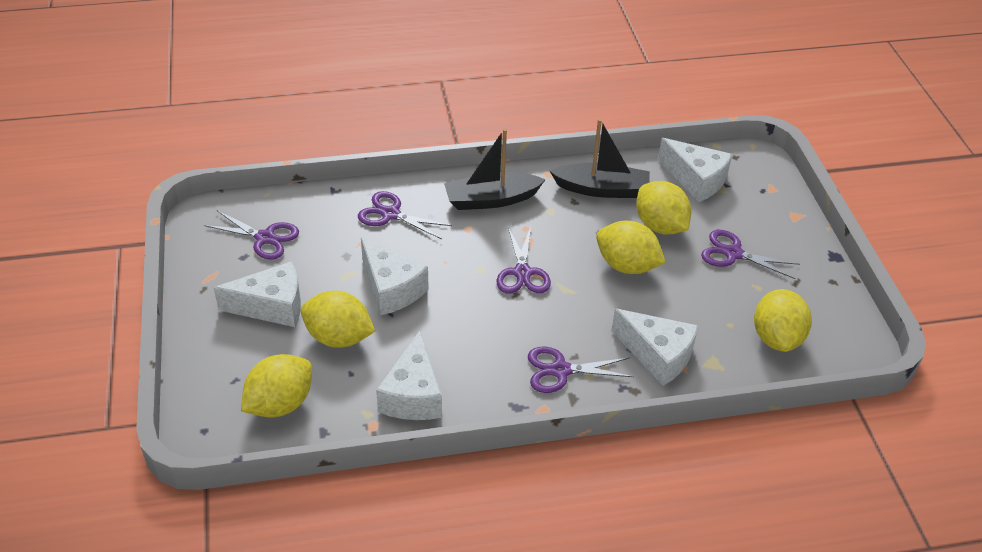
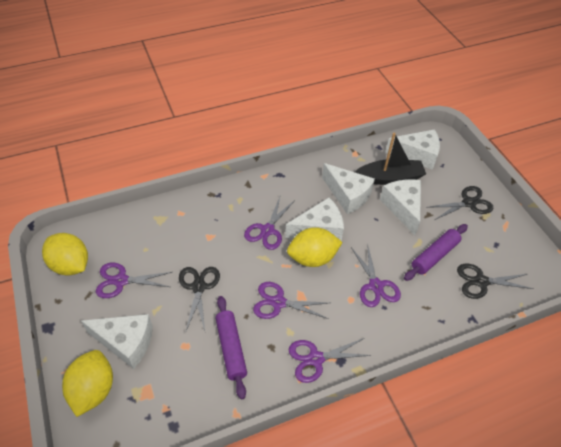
black boat: [444,129,546,210] [550,119,650,198] = 2 -> [355,133,426,185] = 1
black scissors: none = 0 -> [179,267,220,333] [429,186,494,220] [457,264,534,299] = 3
purple rolling pin: none = 0 -> [216,296,247,399] [404,224,468,281] = 2
yellow lemon: [241,354,312,418] [301,291,375,348] [596,221,666,274] [636,181,691,234] [754,289,812,352] = 5 -> [42,233,88,276] [62,350,113,417] [287,227,343,267] = 3

